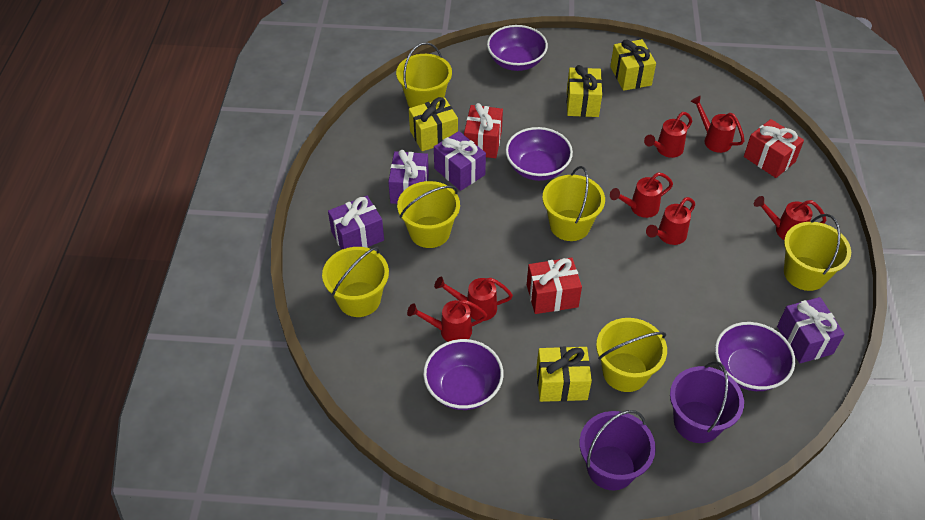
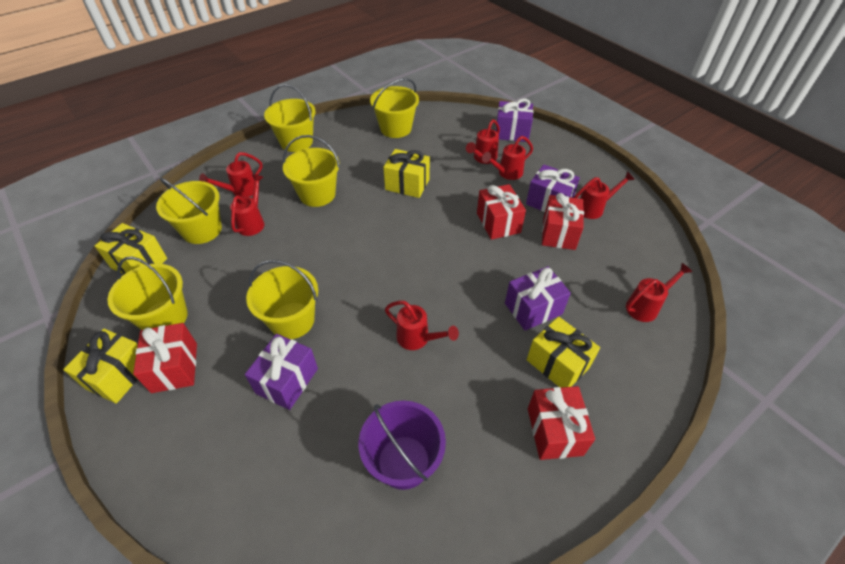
purple bowl: [423,339,503,410] [487,25,548,71] [506,127,573,181] [715,322,795,391] = 4 -> none = 0
purple bucket: [579,410,656,490] [670,361,744,443] = 2 -> [359,401,446,490] = 1
red gift: [464,103,503,158] [527,258,582,314] [744,119,804,178] = 3 -> [133,323,197,393] [477,184,526,240] [528,386,595,460] [542,193,584,250] = 4

